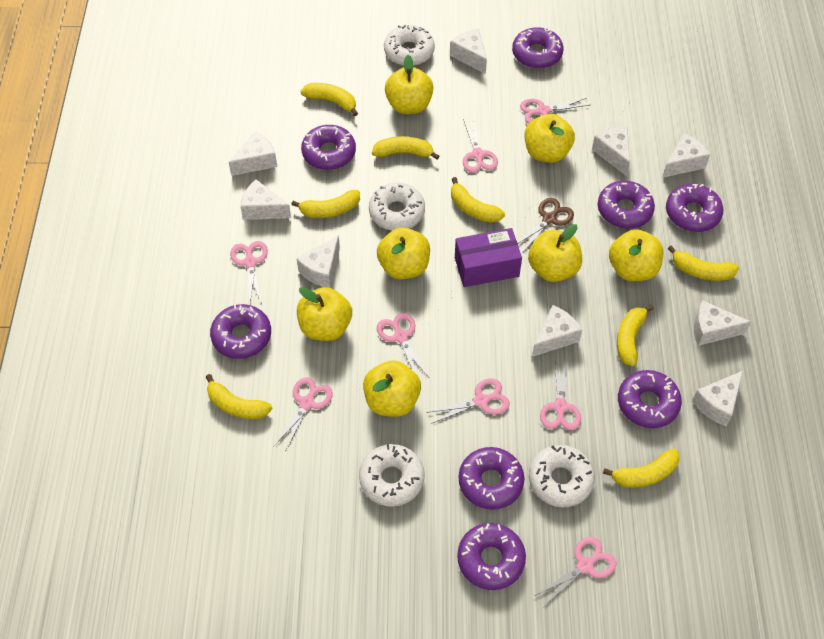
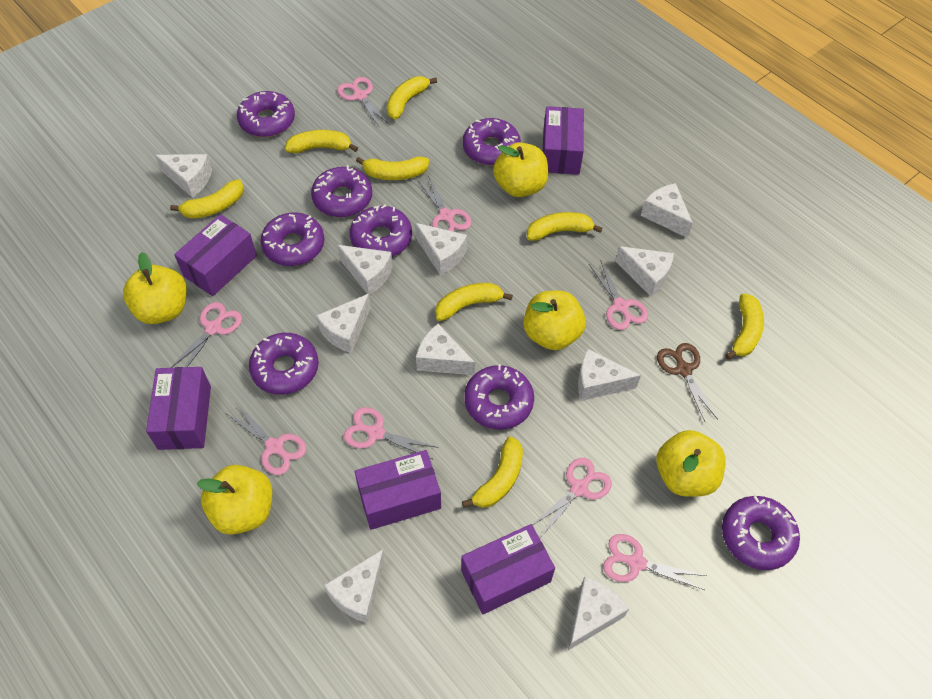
purple box: [455,228,522,287] = 1 -> [146,367,211,450] [174,214,257,296] [355,450,441,530] [461,524,555,614] [543,106,584,175] = 5
white cheese: [229,131,277,176] [240,179,291,220] [297,235,340,288] [450,29,487,74] [532,305,582,357] [592,127,630,176] [662,133,710,178] [692,371,743,426] [694,300,751,346] = 9 -> [155,154,212,198] [316,294,371,353] [324,549,385,623] [337,245,393,295] [415,223,467,276] [416,324,475,375] [568,577,629,650] [578,349,641,401] [615,246,674,297] [641,183,693,238] = 10
white donut: [359,444,425,507] [369,183,425,231] [384,25,435,66] [529,445,595,507] = 4 -> none = 0
yellow apple: [297,287,352,341] [363,360,421,417] [377,227,430,279] [385,55,433,114] [525,114,575,163] [528,224,582,282] [609,229,663,281] = 7 -> [123,252,187,324] [197,465,272,535] [493,142,548,197] [523,291,586,350] [656,430,726,497] = 5

